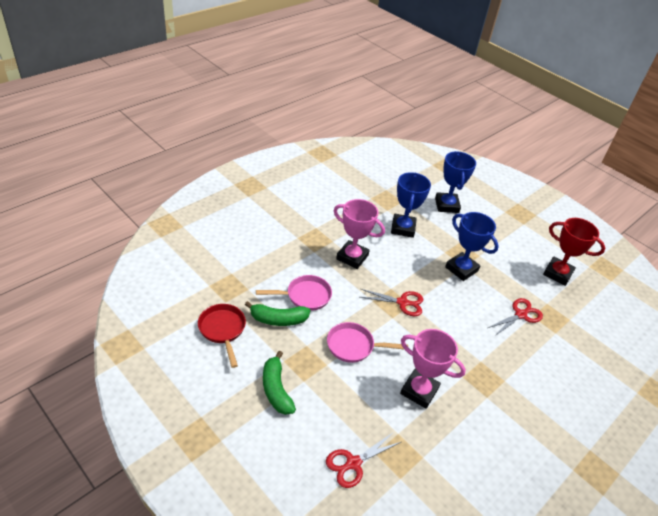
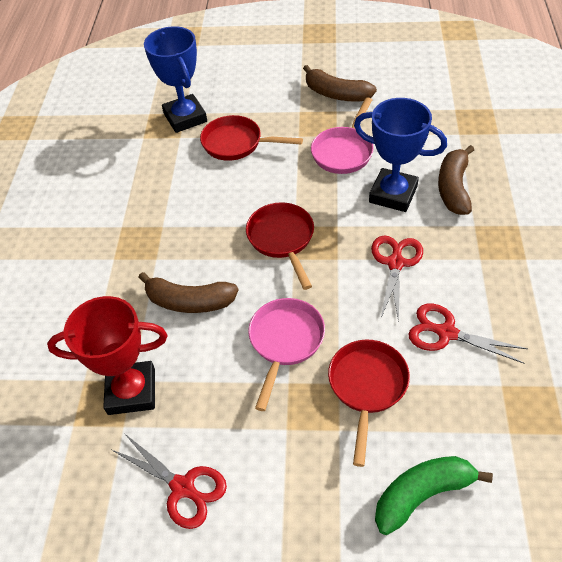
blue trophy: [391,172,431,238] [435,151,476,213] [445,212,499,281] = 3 -> [144,26,207,133] [354,98,447,212] = 2
brown banana: none = 0 -> [138,272,238,313] [303,65,377,102] [438,145,474,215] = 3
green banana: [245,301,311,326] [263,351,296,415] = 2 -> [375,456,493,535] = 1
pink trophy: [333,199,385,269] [400,329,466,409] = 2 -> none = 0
red pan: [198,304,246,368] = 1 -> [200,115,303,161] [246,202,314,290] [328,340,410,467] = 3

